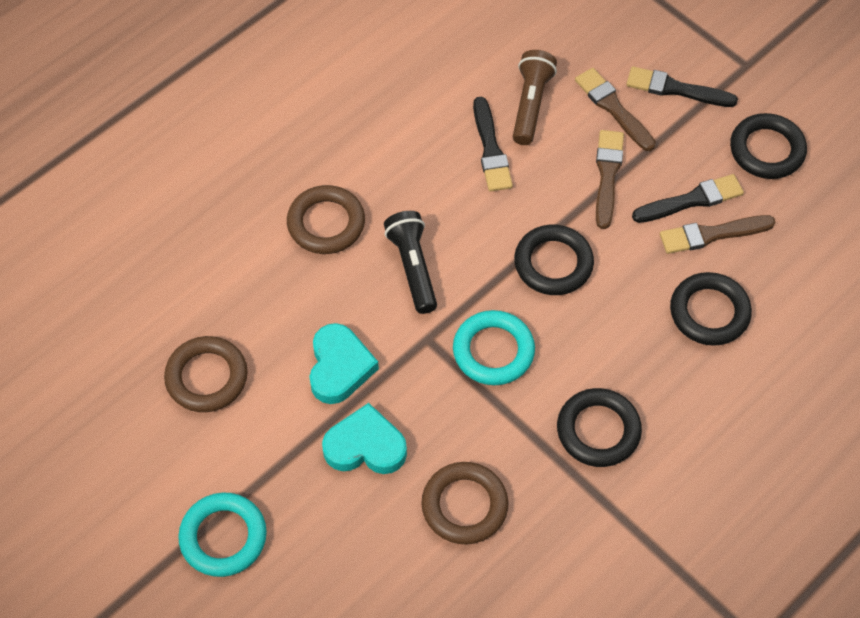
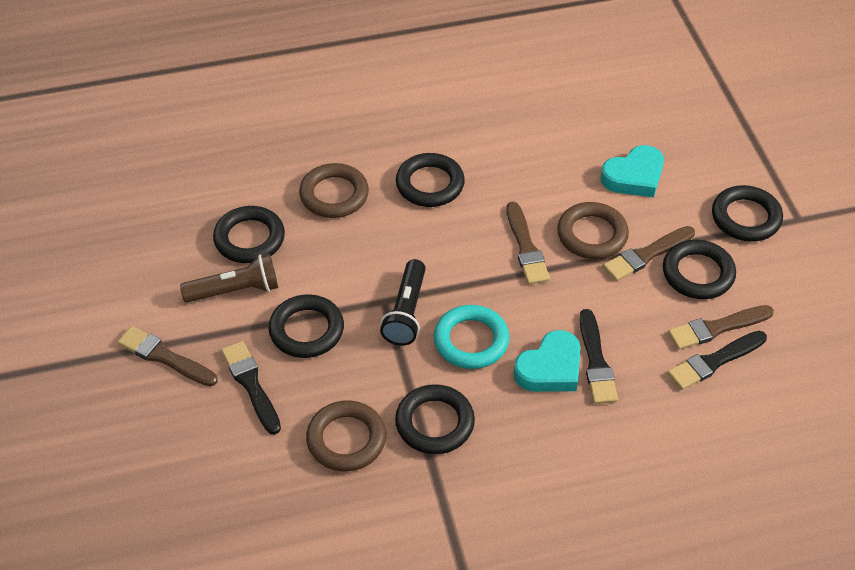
black ring: [514,225,594,295] [557,388,642,467] [670,272,752,346] [730,113,807,179] = 4 -> [213,206,285,263] [269,294,344,358] [395,384,475,454] [396,153,465,207] [663,240,736,299] [712,185,783,241] = 6
brown brush: [575,68,656,151] [596,130,624,229] [660,215,775,254] = 3 -> [117,326,218,387] [507,202,550,284] [603,226,695,281] [668,305,774,350] = 4
turquoise ring: [178,493,267,577] [453,310,535,385] = 2 -> [434,305,510,369] = 1

